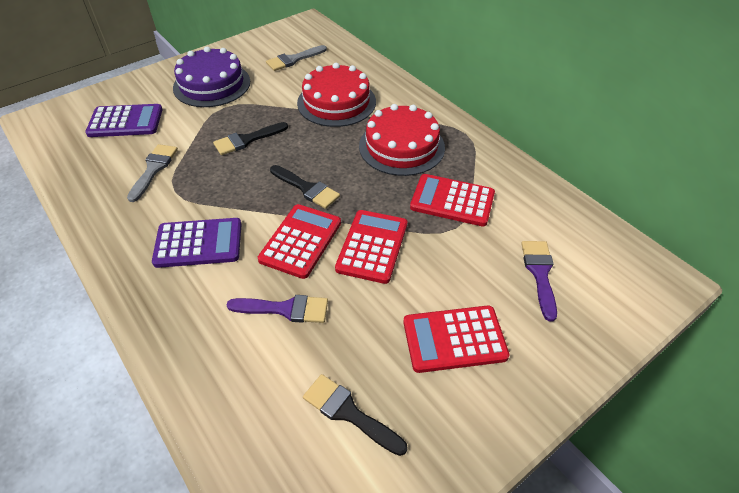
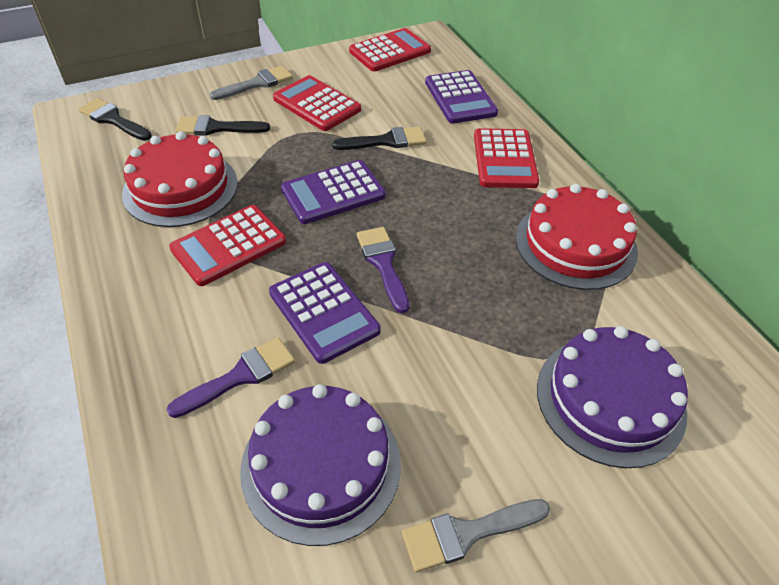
purple cake: [173,47,250,107] = 1 -> [240,384,401,546] [537,326,688,468] = 2
purple calculator: [85,104,163,137] [152,218,242,268] = 2 -> [269,262,381,364] [281,160,386,224] [425,70,498,124] = 3

